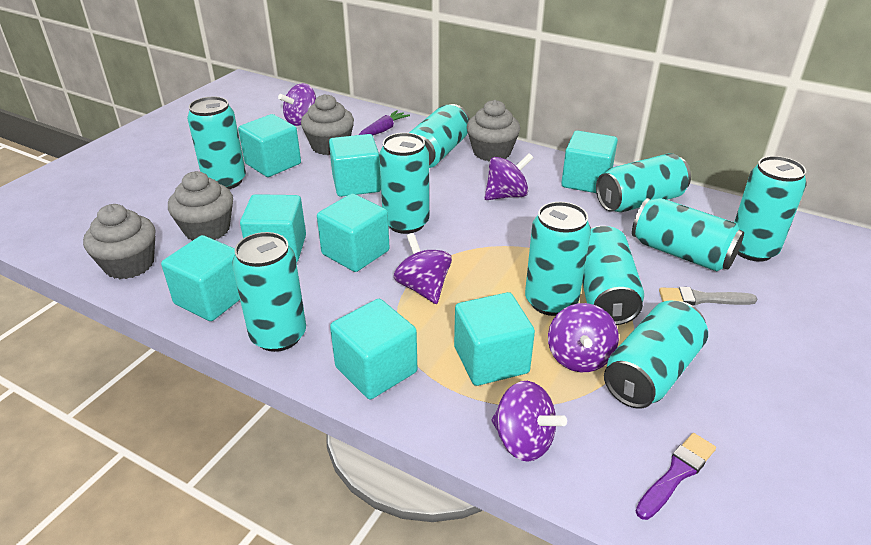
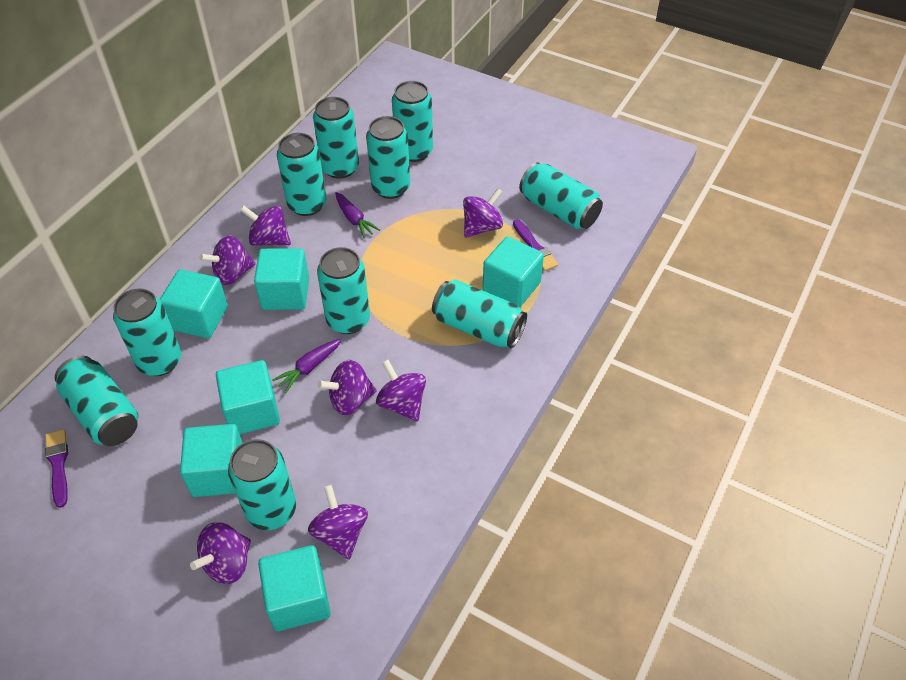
grey brush: [659,287,757,305] = 1 -> none = 0
grey cupcake: [83,204,155,279] [168,171,233,241] [301,94,354,155] [467,100,520,161] = 4 -> none = 0
purple brush: [636,433,716,520] = 1 -> [45,429,68,508] [513,220,558,271] = 2
purple carrot: [359,110,410,135] = 1 -> [272,339,342,393] [335,192,380,238] = 2
purple spinning top: [278,83,316,126] [394,233,452,304] [485,153,533,200] [491,381,567,462] [548,303,619,372] = 5 -> [190,522,251,584] [199,235,255,285] [240,206,291,246] [308,485,368,559] [317,360,377,415] [376,360,426,422] [463,188,503,238] = 7
turquoise cube: [161,235,240,321] [238,114,301,177] [240,194,306,263] [317,193,390,272] [329,134,381,197] [330,299,417,399] [454,292,535,386] [561,131,618,193] = 8 -> [160,269,228,338] [180,424,243,497] [216,360,280,434] [254,248,309,310] [258,545,331,631] [483,236,544,307] = 6

